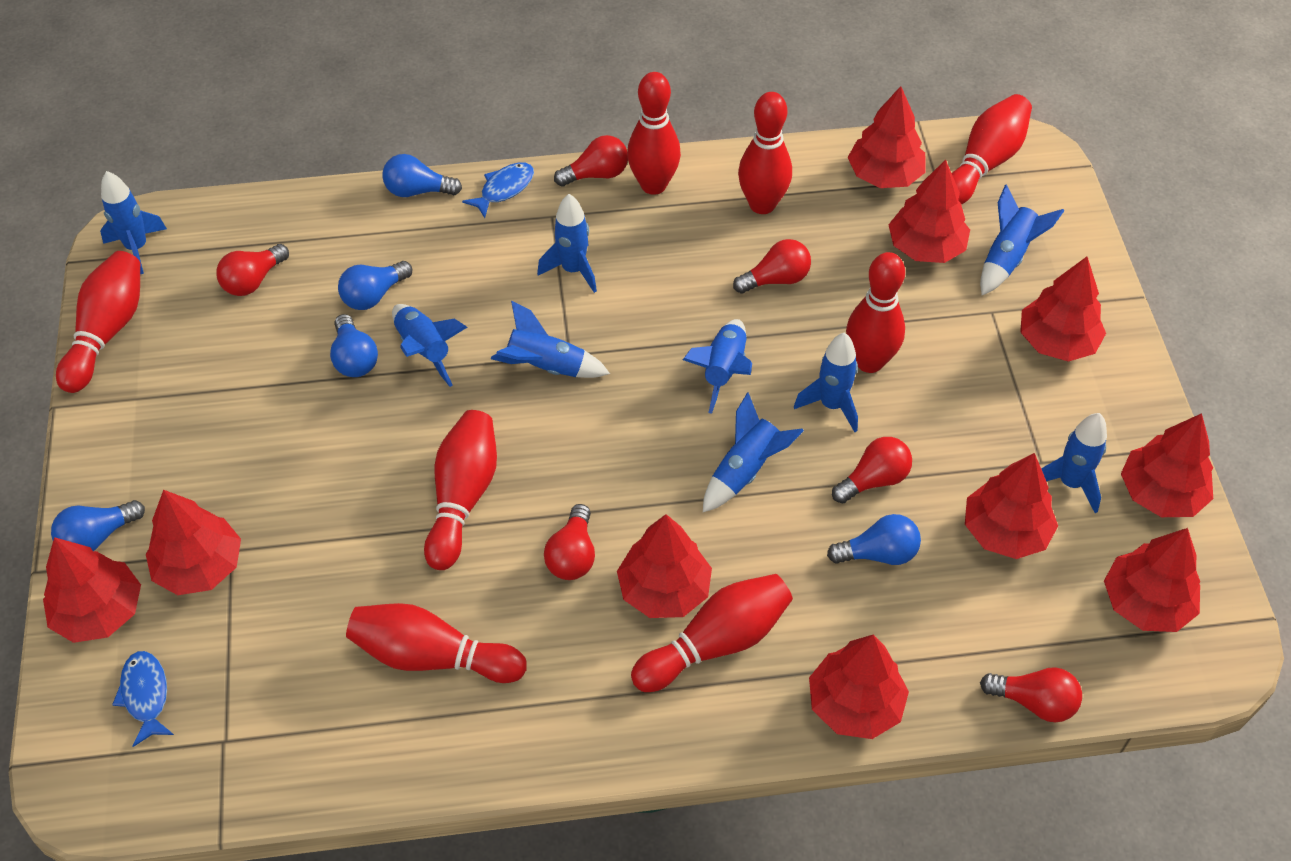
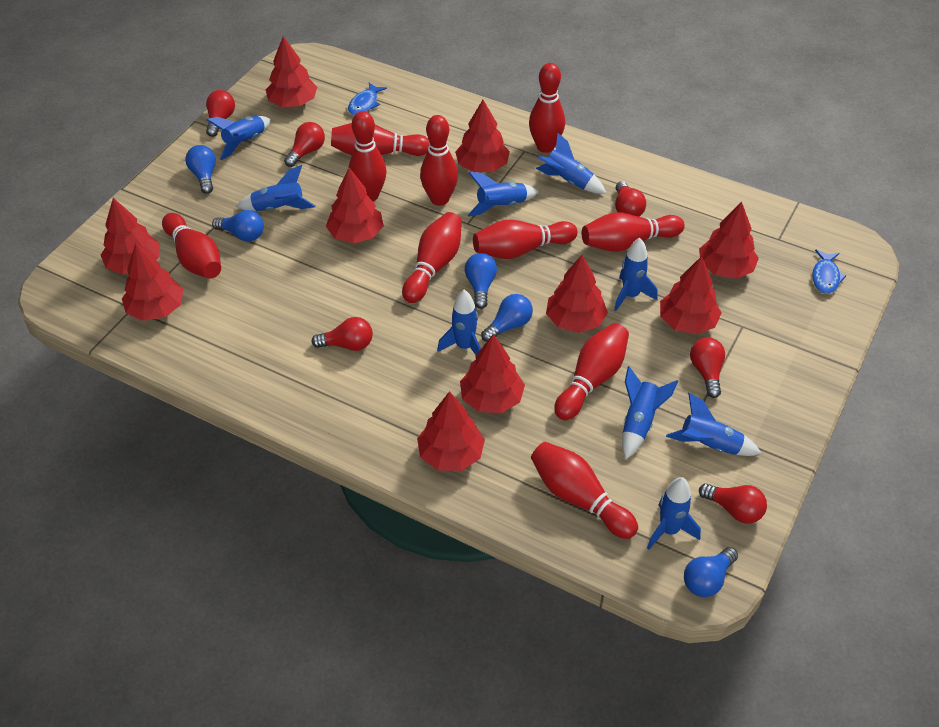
red bowling pin: [56,251,140,393] [346,603,527,683] [424,410,497,570] [627,72,681,195] [631,574,793,692] [738,92,792,214] [846,252,905,373] [952,94,1032,205] = 8 -> [162,213,221,279] [331,123,429,156] [349,111,387,201] [402,212,462,303] [420,115,458,206] [473,220,577,259] [529,63,565,153] [531,442,638,539] [554,323,629,420] [582,212,685,252] = 10

